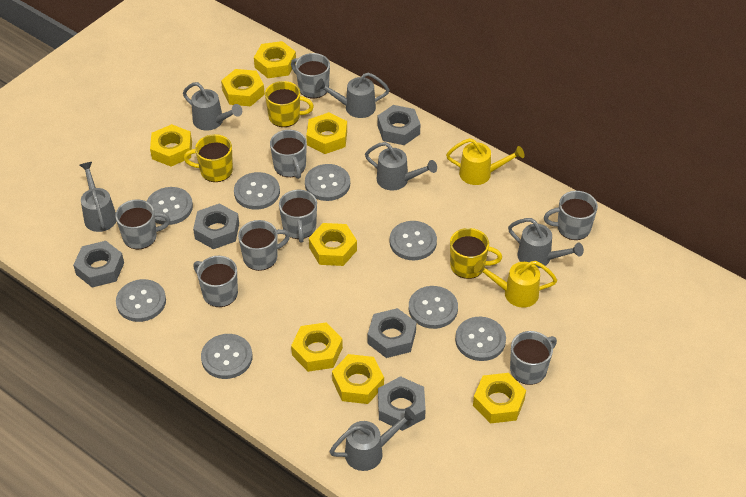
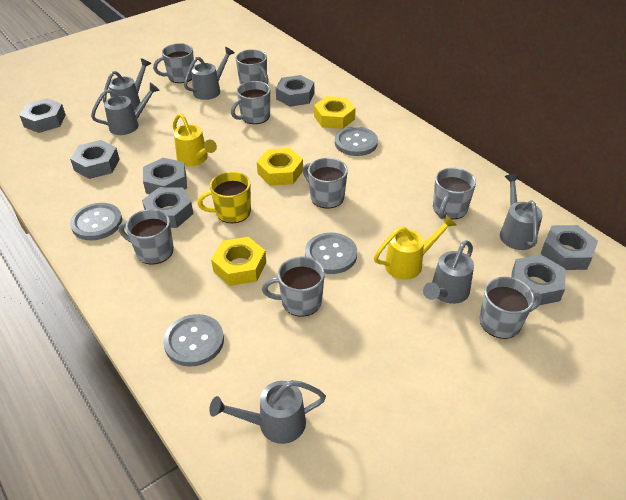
grey button: [116,279,166,322] [147,187,193,225] [201,334,252,379] [234,172,280,210] [305,164,350,201] [390,221,437,260] [409,286,458,329] [455,317,506,361] = 8 -> [70,203,122,241] [163,314,224,367] [305,233,357,274] [335,127,378,156] = 4
grey nut: [73,241,124,288] [193,203,239,249] [368,308,416,358] [377,105,421,145] [378,376,426,431] = 5 -> [19,98,66,133] [70,140,120,179] [142,187,193,228] [143,158,187,194] [276,75,314,107] [511,255,566,305] [540,225,598,270] = 7
yellow mug: [184,134,233,182] [265,81,314,127] [450,228,502,279] = 3 -> [197,171,251,223] = 1
yellow nut: [150,124,192,167] [221,69,265,106] [254,41,296,78] [291,323,343,372] [306,112,347,154] [309,223,357,266] [332,354,384,404] [473,373,526,424] = 8 -> [211,237,266,286] [257,148,303,186] [314,96,356,129] = 3

